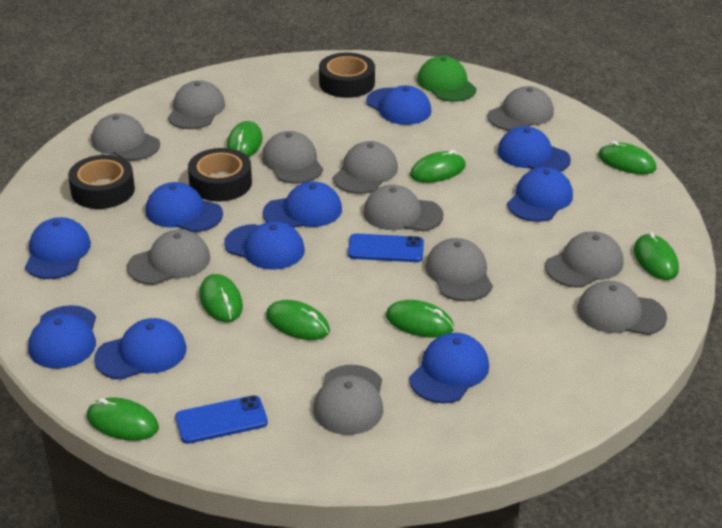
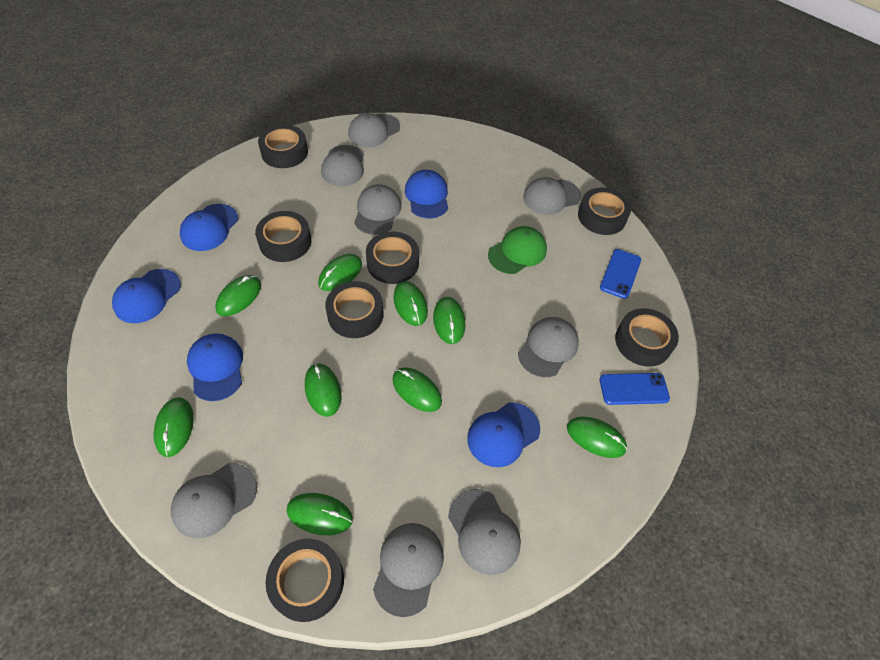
black tape: [68,155,135,209] [188,148,252,202] [319,52,375,98] = 3 -> [255,211,311,262] [258,125,308,168] [266,539,344,622] [325,281,383,338] [366,231,419,284] [578,187,631,235] [615,308,679,367] = 7
blue cap: [25,217,91,279] [28,305,96,369] [94,318,187,380] [146,182,223,232] [224,221,305,270] [263,181,342,228] [366,85,431,125] [409,333,489,403] [497,126,571,172] [507,167,573,222] = 10 -> [112,269,181,323] [180,204,238,251] [187,333,243,401] [405,170,448,218] [467,402,540,467] = 5
green mouse: [87,397,159,441] [199,274,243,322] [227,121,262,157] [266,300,330,340] [386,300,454,338] [410,150,466,183] [598,141,656,174] [634,232,679,280] = 8 -> [154,397,194,457] [215,275,261,316] [287,493,353,535] [305,363,341,417] [318,254,362,291] [392,367,442,412] [393,281,428,326] [433,297,465,344] [567,417,627,458] = 9
grey cap: [91,113,160,161] [127,230,210,285] [168,80,225,129] [262,131,323,184] [313,365,383,435] [333,141,398,194] [363,185,444,231] [425,238,493,301] [488,86,554,131] [545,231,624,287] [577,281,667,335] = 11 -> [171,463,257,538] [321,145,364,186] [348,113,400,147] [354,184,401,235] [373,523,444,617] [448,489,521,575] [518,317,579,377] [523,177,581,215] = 8

